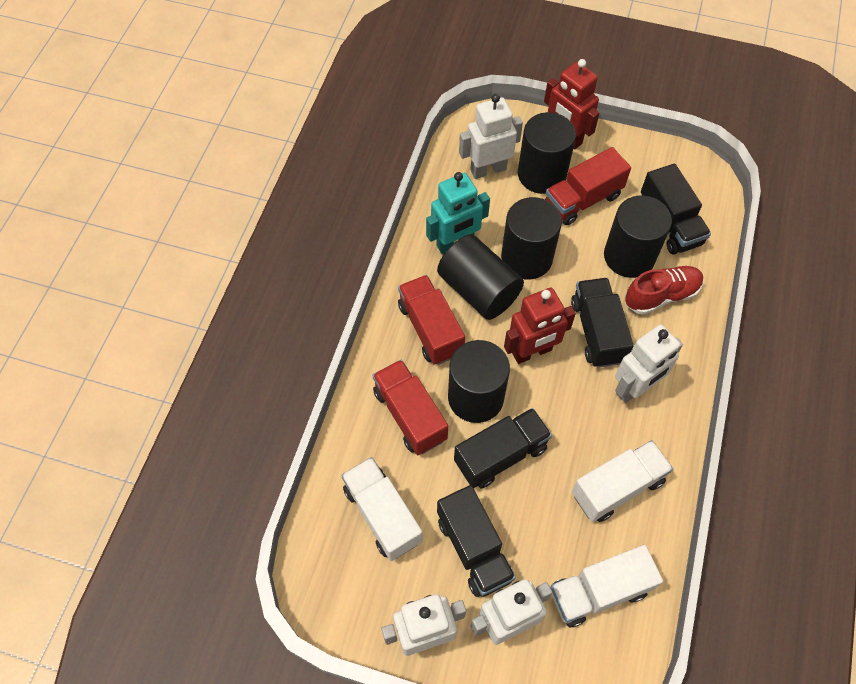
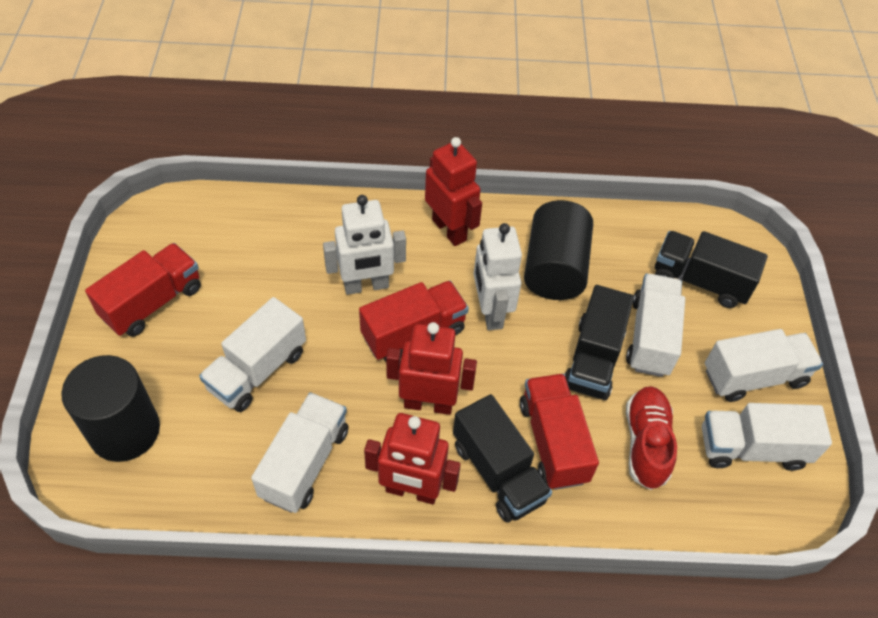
black cylinder: [437,234,524,320] [448,340,510,423] [501,197,562,280] [518,112,576,194] [604,196,672,278] = 5 -> [61,355,160,462] [524,200,593,300] = 2
black truck: [437,485,516,597] [454,408,552,488] [571,278,634,368] [641,164,711,254] = 4 -> [453,394,552,523] [565,285,634,400] [655,231,767,308] = 3
red robot: [504,288,576,364] [544,59,600,150] = 2 -> [364,413,461,504] [386,322,477,415] [425,137,482,246] = 3
turquoise robot: [426,172,490,255] = 1 -> none = 0
white robot: [381,594,466,656] [459,94,523,179] [470,579,552,645] [615,325,683,403] = 4 -> [323,195,406,295] [474,223,522,330] = 2
white truck: [341,457,423,561] [550,545,663,627] [572,440,673,522] = 3 -> [199,297,306,412] [251,392,348,513] [626,274,685,377] [702,403,832,471] [705,329,823,402] = 5

